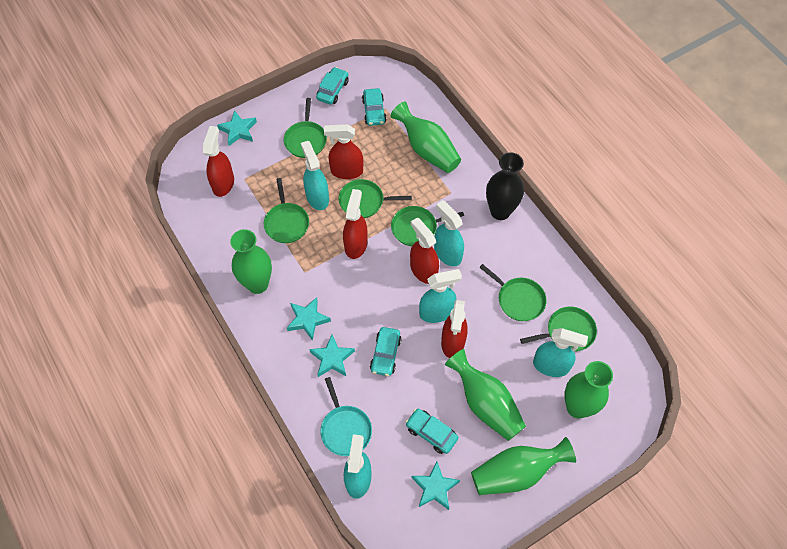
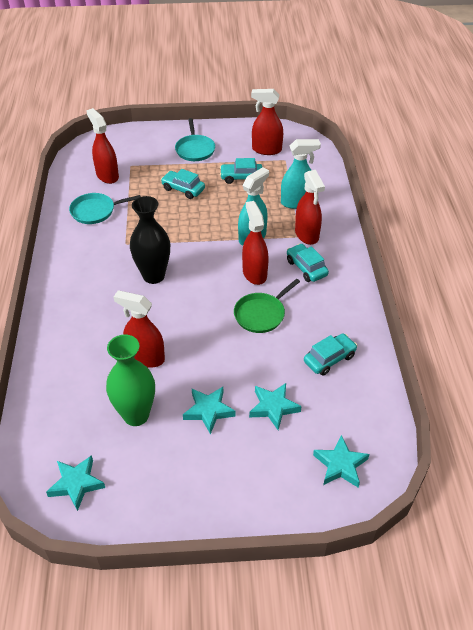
green pan: [264,178,309,243] [284,98,327,158] [339,179,412,218] [391,206,464,246] [479,264,547,321] [520,307,597,352] = 6 -> [234,279,300,333] = 1
green vase: [230,229,272,294] [391,102,461,173] [445,349,526,441] [471,437,576,495] [564,361,613,418] = 5 -> [106,335,155,426] = 1
turquoise pan: [320,377,372,456] = 1 -> [69,193,141,224] [175,118,215,161] = 2
turquoise spray bottle: [301,141,329,210] [344,434,371,499] [419,269,462,323] [434,200,464,266] [533,328,588,377] = 5 -> [238,167,269,245] [281,139,321,209] = 2

